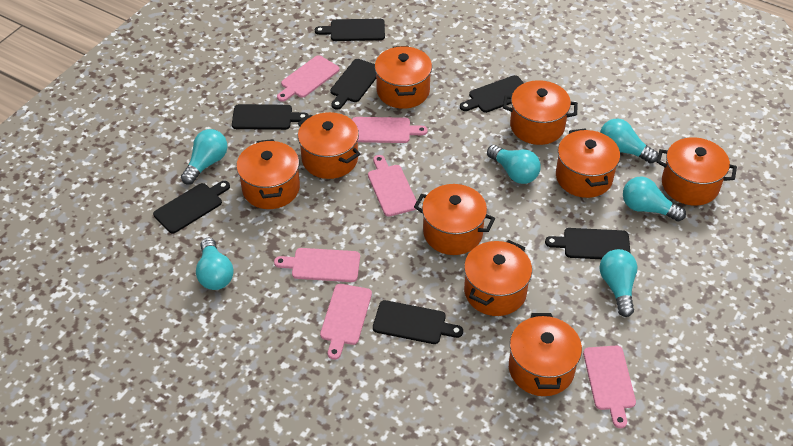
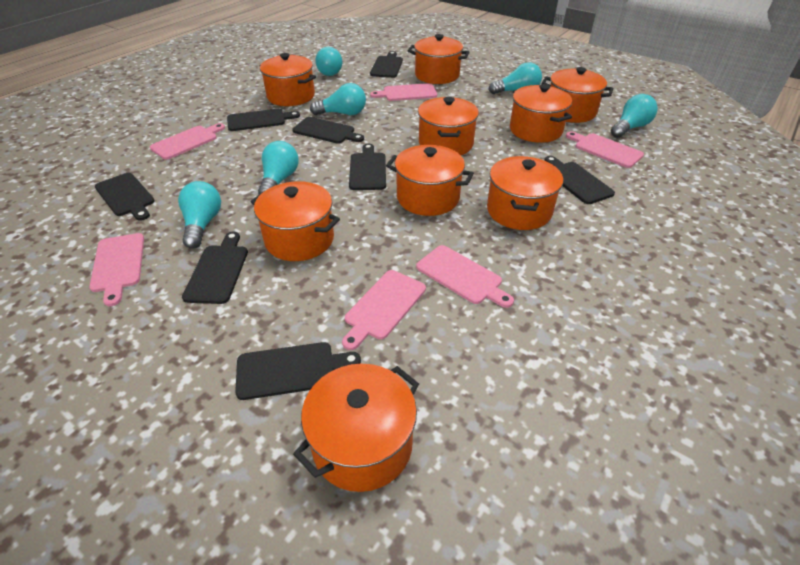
black cutting board: [153,181,230,234] [232,104,309,130] [315,19,385,41] [330,59,376,110] [373,300,463,344] [460,75,524,113] [545,228,631,259] = 7 -> [95,173,155,221] [182,231,248,304] [227,109,300,131] [235,342,361,400] [292,117,364,144] [349,144,386,190] [370,51,403,78] [544,156,615,204] = 8

